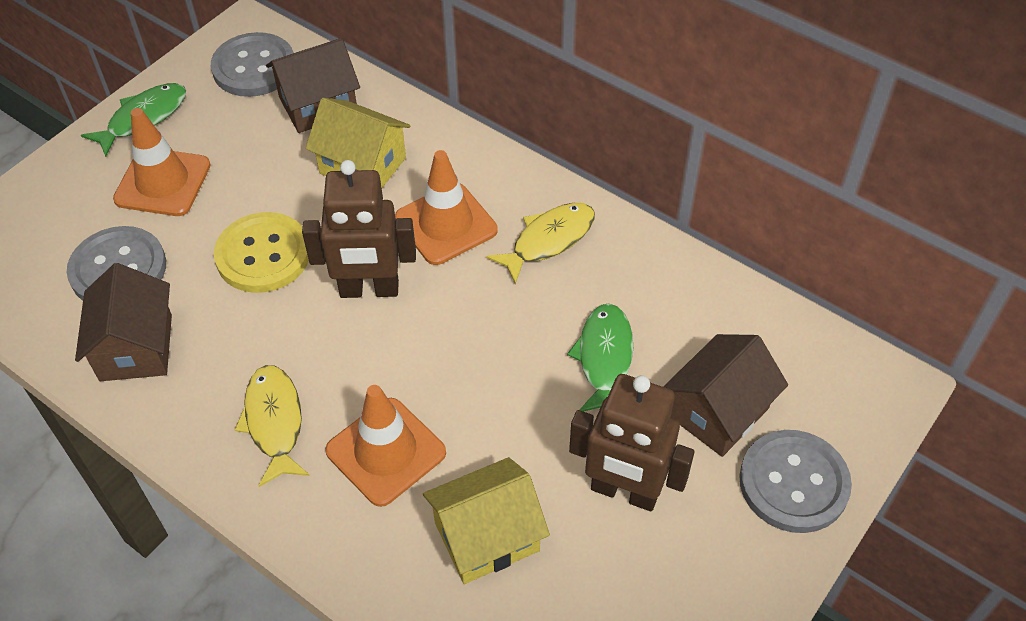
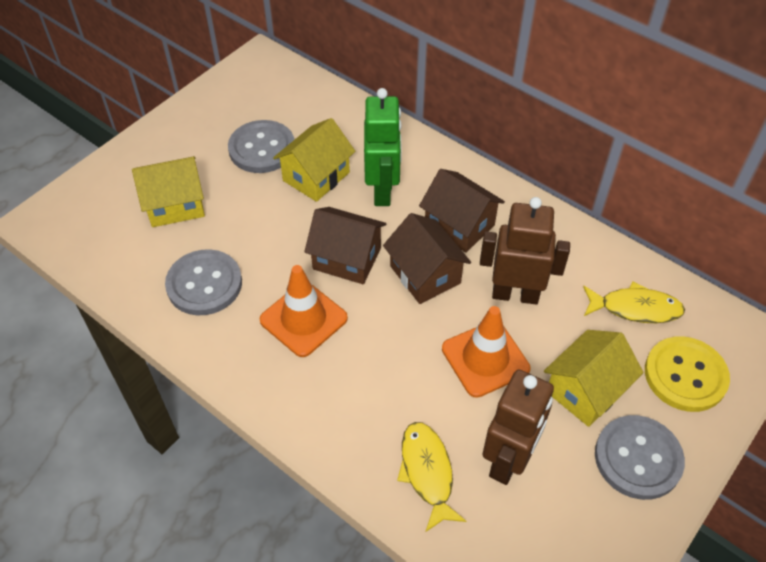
green fish: [81,83,186,157] [567,304,633,412] = 2 -> none = 0
green robot: none = 0 -> [364,88,402,206] = 1
orange traffic cone: [113,108,211,216] [325,385,446,507] [395,150,498,265] = 3 -> [259,265,348,357] [442,306,530,398] = 2
yellow house: [305,98,410,188] [423,457,550,584] = 2 -> [132,156,205,227] [273,118,355,202] [544,330,644,427] = 3

